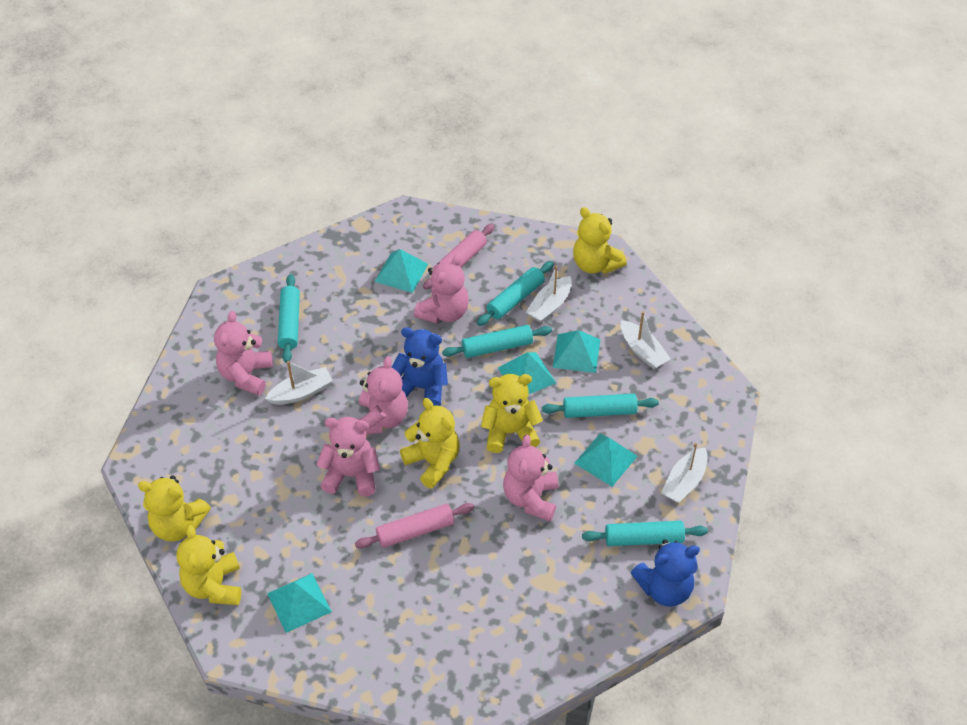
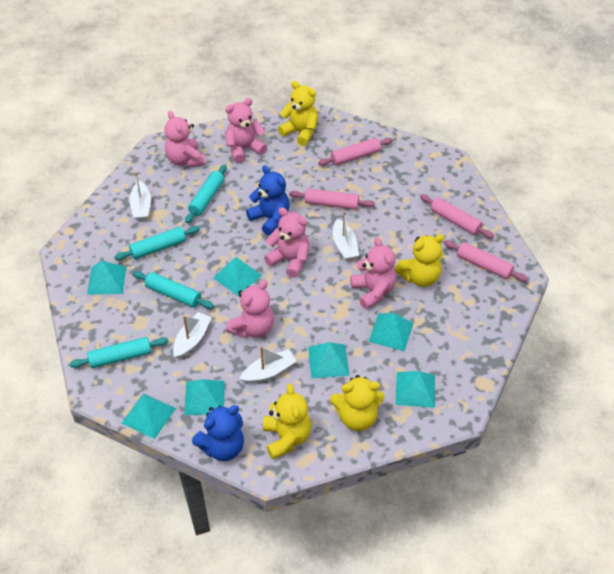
pink rolling pin: [355,503,474,549] [423,224,494,290] = 2 -> [289,188,375,210] [318,138,393,166] [420,194,494,239] [444,240,528,282] = 4
turquoise pyramid: [267,573,332,633] [375,249,428,293] [498,352,556,395] [553,330,600,373] [574,433,637,487] = 5 -> [87,261,126,295] [122,393,176,439] [184,379,225,415] [213,257,262,296] [308,342,349,378] [368,313,413,351] [396,371,435,408] = 7
turquoise rolling pin: [278,274,300,363] [442,325,552,358] [477,261,554,326] [542,394,659,418] [582,521,708,546] = 5 -> [69,337,169,368] [114,226,200,260] [133,271,214,309] [185,165,227,223] = 4
yellow teddy bear: [138,475,211,541] [176,525,241,605] [400,398,460,489] [481,374,543,453] [573,207,627,274] = 5 -> [263,384,311,459] [278,81,318,146] [330,375,384,431] [395,234,445,287] = 4

